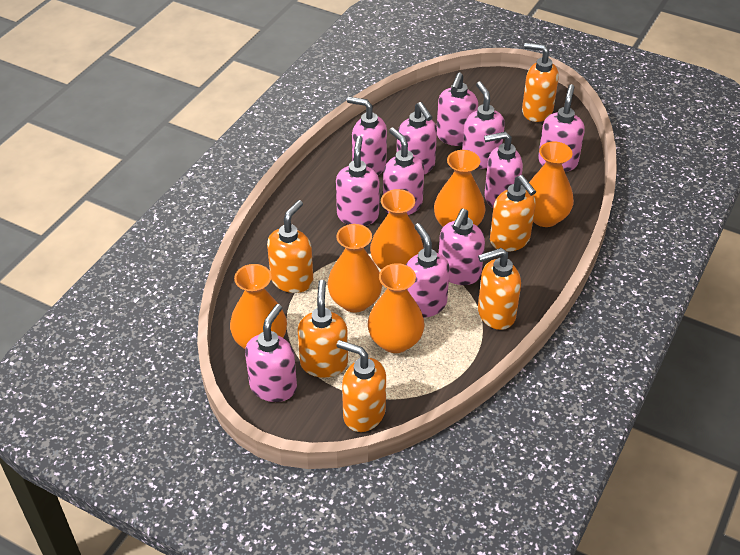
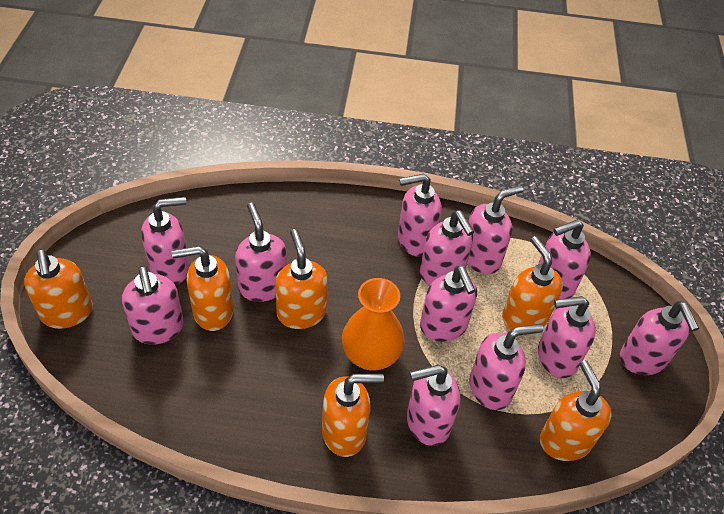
orange vase: [230,264,287,349] [328,224,382,313] [368,263,425,353] [370,189,423,270] [434,150,486,227] [529,142,574,227] = 6 -> [342,278,405,370] = 1
pink soap dispenser: [245,304,297,402] [336,136,380,226] [347,97,387,175] [383,128,424,215] [397,102,437,175] [406,223,450,318] [437,72,478,146] [439,209,485,285] [462,82,505,169] [484,132,523,208] [538,84,585,172] = 11 -> [122,266,184,345] [141,197,190,285] [235,203,287,302] [398,173,442,257] [407,365,460,446] [420,211,474,285] [420,266,477,342] [467,185,523,274] [469,324,543,410] [538,220,591,300] [538,296,596,378] [620,301,699,375] = 12

